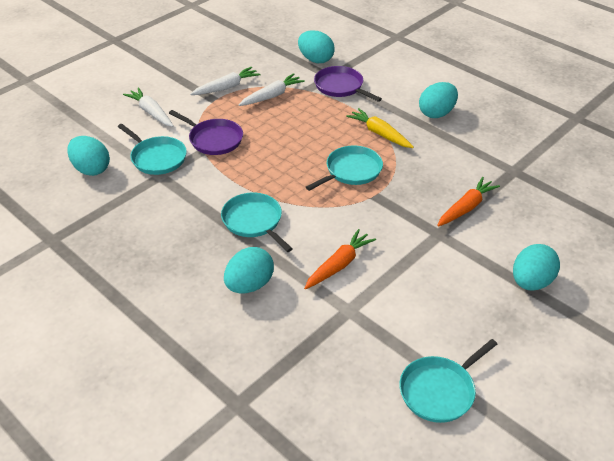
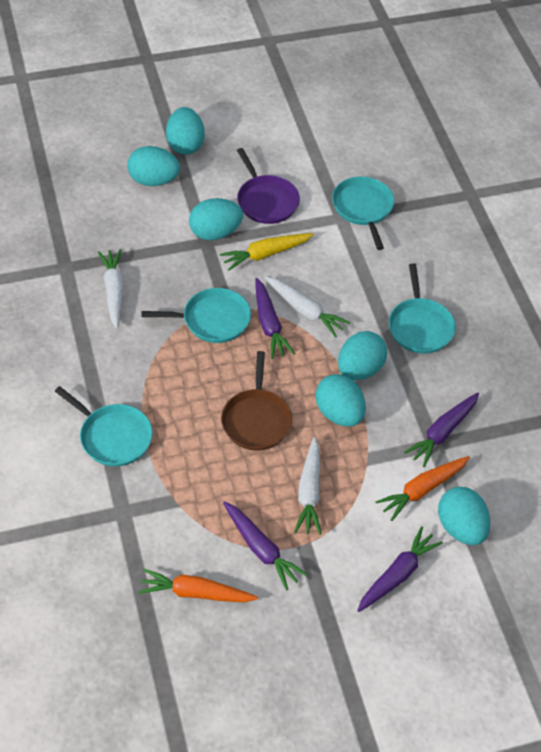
brown pan: none = 0 -> [221,351,292,450] = 1
purple carrot: none = 0 -> [223,501,307,590] [255,278,295,359] [357,526,443,612] [404,392,479,467] = 4
purple pan: [169,110,243,155] [314,66,382,102] = 2 -> [237,148,300,224] = 1
turquoise egg: [67,136,110,176] [224,247,274,293] [298,30,335,63] [419,82,458,118] [513,244,560,290] = 5 -> [127,146,180,186] [166,107,205,155] [189,198,243,240] [316,374,366,427] [338,331,387,380] [438,487,490,545] = 6

